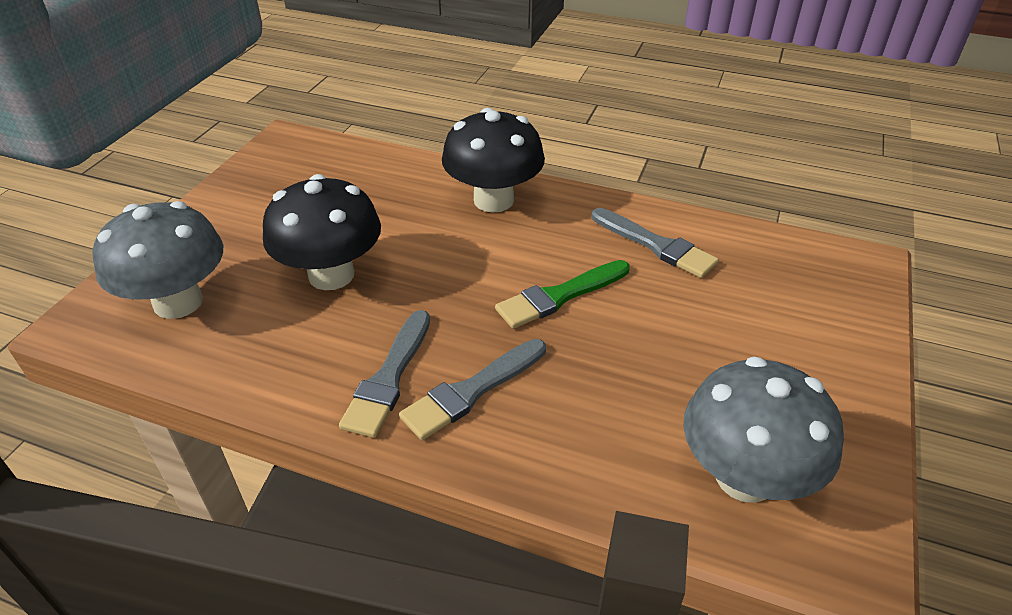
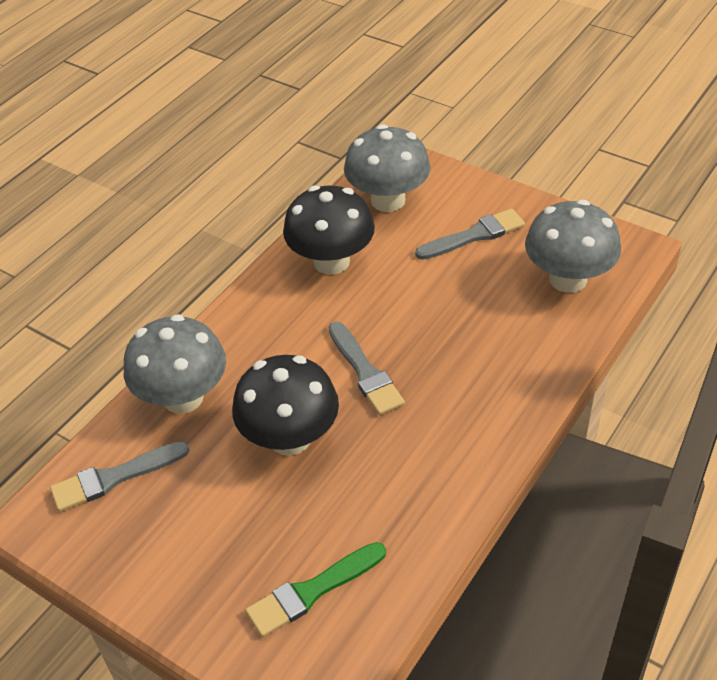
grey mushroom: [92,201,223,319] [683,356,844,503] = 2 -> [124,314,226,414] [344,124,431,212] [525,200,621,293] = 3

